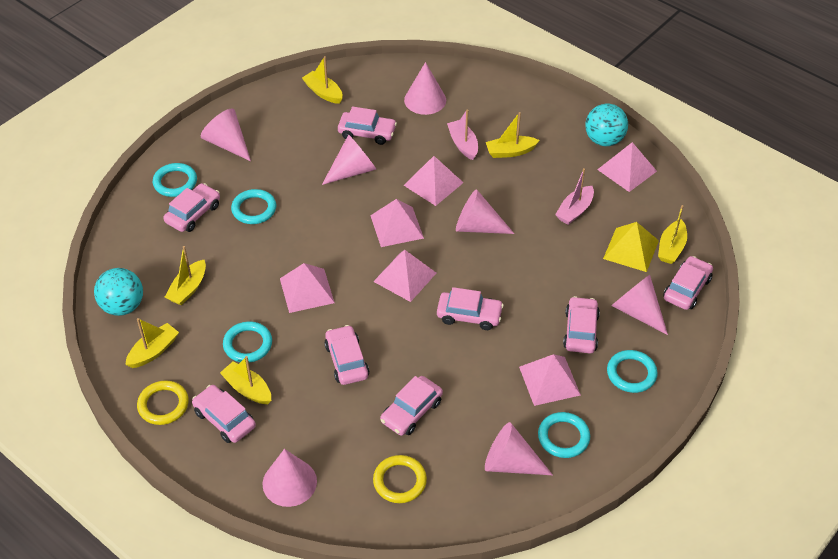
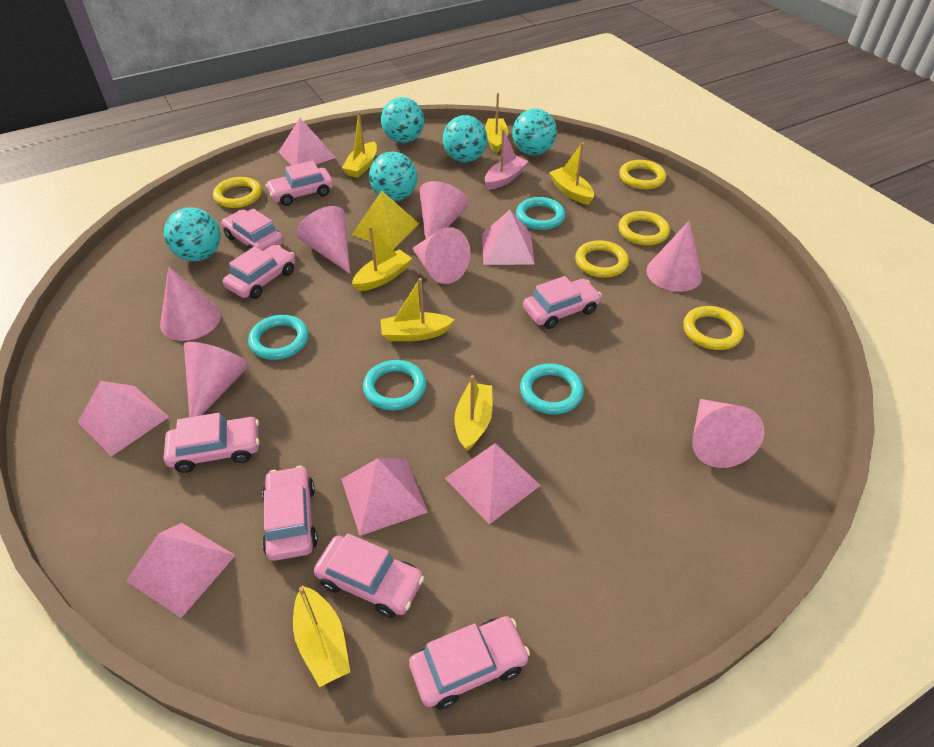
pink boat: [447,109,478,160] [555,168,594,225] = 2 -> [485,129,528,190] = 1
turquoise ball: [94,268,143,316] [585,103,628,146] = 2 -> [164,207,221,261] [369,152,417,201] [381,97,424,143] [443,115,487,162] [512,109,557,155] = 5
turquoise ring: [153,163,197,197] [223,322,272,363] [231,189,276,224] [538,412,590,458] [607,350,658,393] = 5 -> [248,315,309,360] [363,360,426,410] [516,197,566,230] [520,363,584,415] = 4
yellow boat: [125,318,179,368] [165,246,206,305] [220,356,271,404] [302,56,343,104] [486,112,540,158] [658,205,687,264] = 6 -> [293,586,350,687] [342,111,377,178] [352,226,412,291] [381,278,455,341] [454,375,493,451] [485,93,508,153] [549,142,594,205] = 7
yellow ring: [137,380,189,425] [373,455,427,503] = 2 -> [213,177,262,208] [575,240,629,278] [619,160,666,189] [619,211,670,245] [683,306,744,350] = 5

